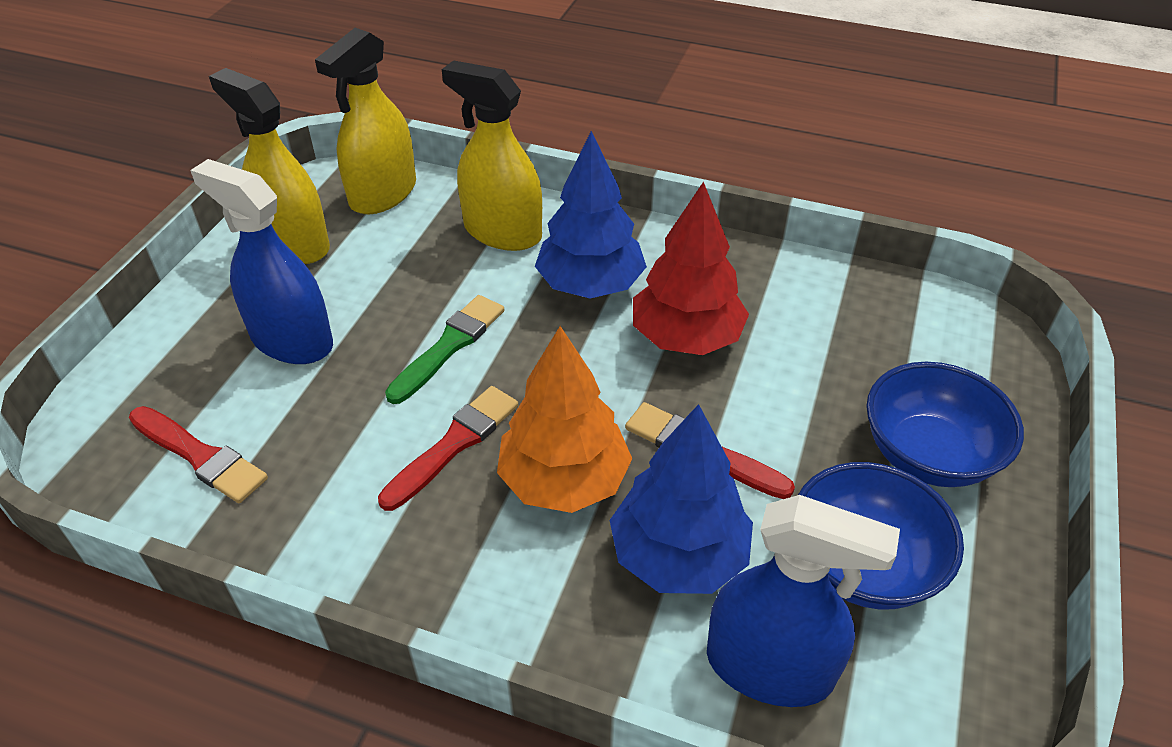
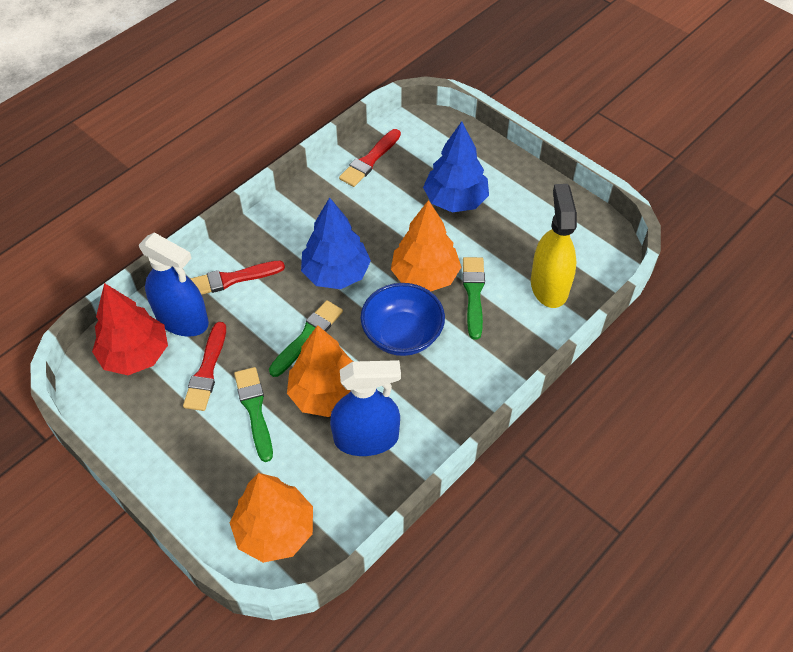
blue bowl: [798,462,964,609] [866,362,1024,487] = 2 -> [360,283,445,356] = 1
green brush: [385,295,504,404] = 1 -> [234,367,273,462] [269,300,343,377] [462,257,485,340] = 3
orange tree: [497,326,632,513] = 1 -> [230,473,313,563] [287,325,354,417] [391,200,461,291] = 3
yellow spray bottle: [209,68,330,264] [315,28,416,214] [442,60,542,251] = 3 -> [531,184,577,308] = 1

